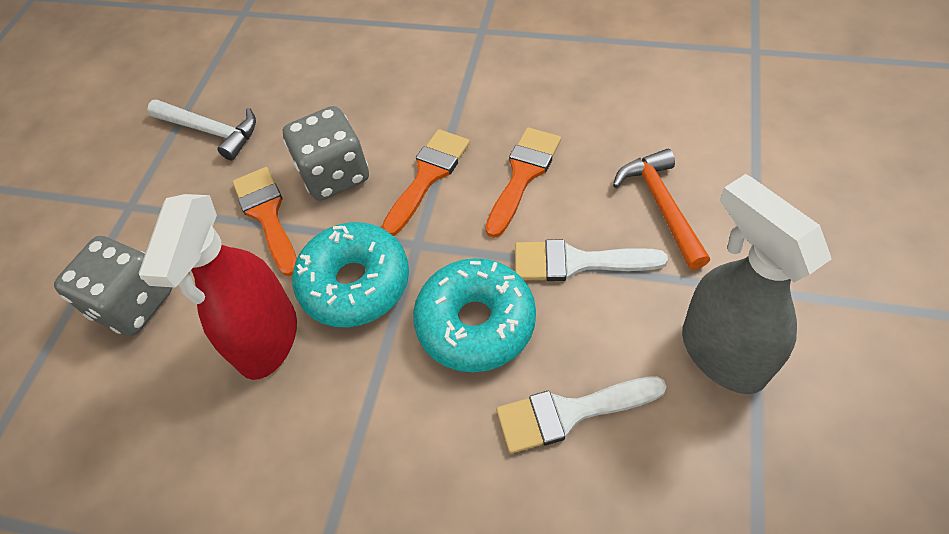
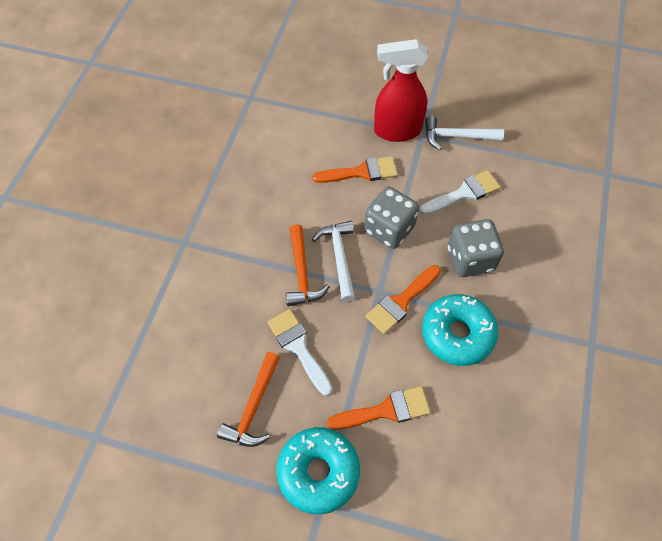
grey spray bottle: [682,174,831,394] = 1 -> none = 0
orange hammer: [613,149,710,270] = 1 -> [217,352,280,447] [286,224,330,306] = 2
white hammer: [147,99,256,160] = 1 -> [312,221,355,302] [425,116,504,150] = 2

